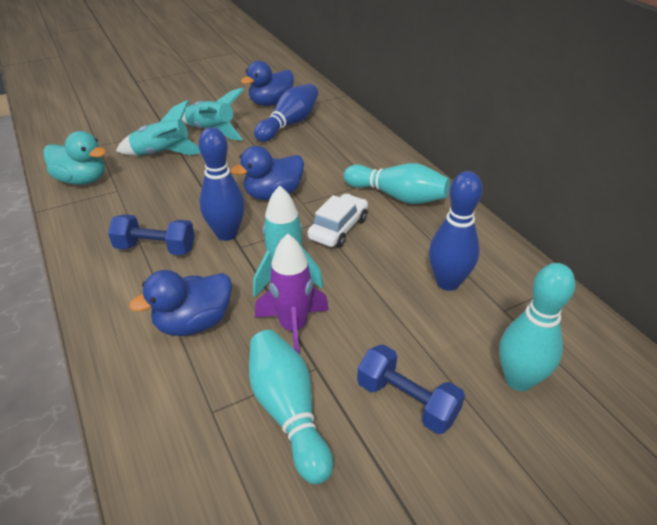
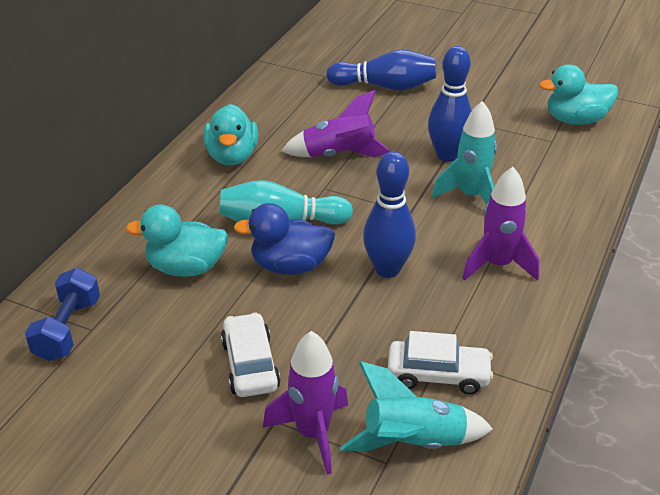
blue duck: [129,270,232,336] [231,146,304,200] [241,61,294,106] = 3 -> [233,203,335,275] = 1
blue dumbbell: [108,214,195,255] [357,344,465,434] = 2 -> [25,268,100,361] = 1
purple rocket: [255,234,329,353] = 1 -> [263,331,348,475] [282,90,392,157] [462,167,539,281] = 3
turquoise bowling pin: [249,330,333,484] [344,163,450,204] [499,263,575,391] = 3 -> [219,180,353,225] = 1
turquoise duck: [43,131,106,185] = 1 -> [126,204,228,277] [203,104,258,165] [539,64,618,125] = 3
turquoise rocket: [116,100,200,156] [182,88,244,141] [253,186,323,297] = 3 -> [340,361,493,451] [432,101,497,204] = 2
white car: [308,194,368,248] = 1 -> [221,312,280,397] [388,331,493,394] = 2

